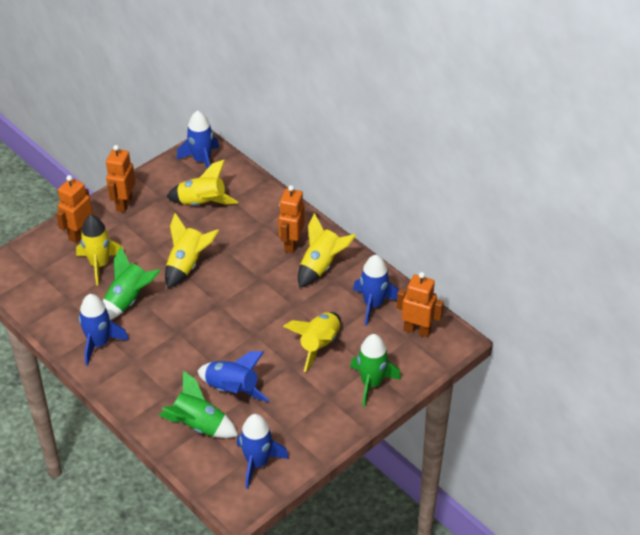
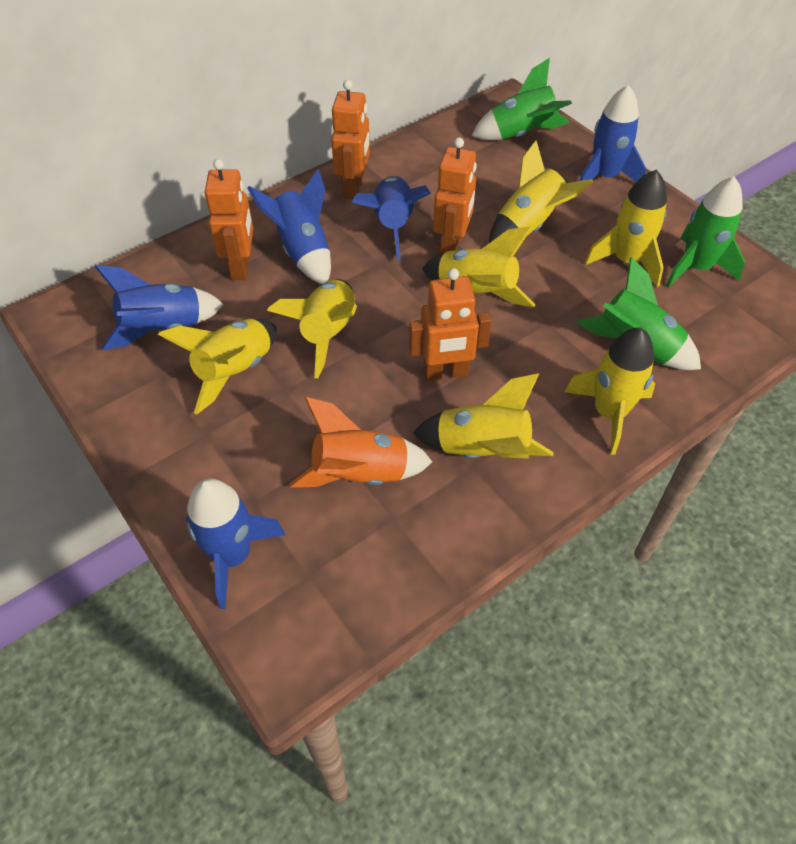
orange rocket: none = 0 -> [289,397,432,488] = 1
yellow rocket: [76,215,124,286] [165,213,219,288] [167,159,238,206] [283,312,341,372] [298,213,356,288] = 5 -> [158,319,277,415] [267,279,357,378] [413,373,554,459] [422,226,536,307] [489,140,593,243] [565,328,655,455] [585,170,667,287] = 7

